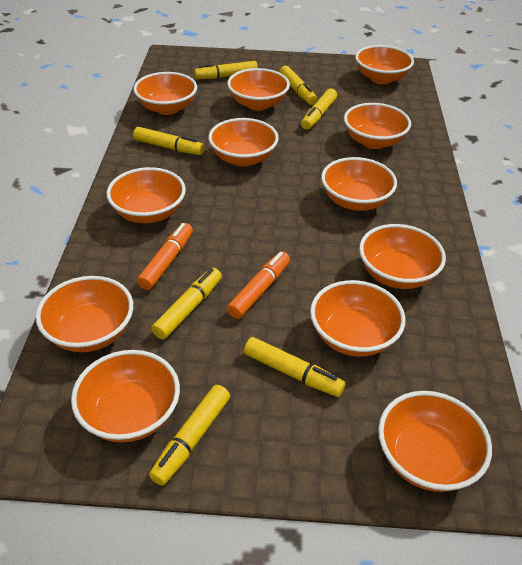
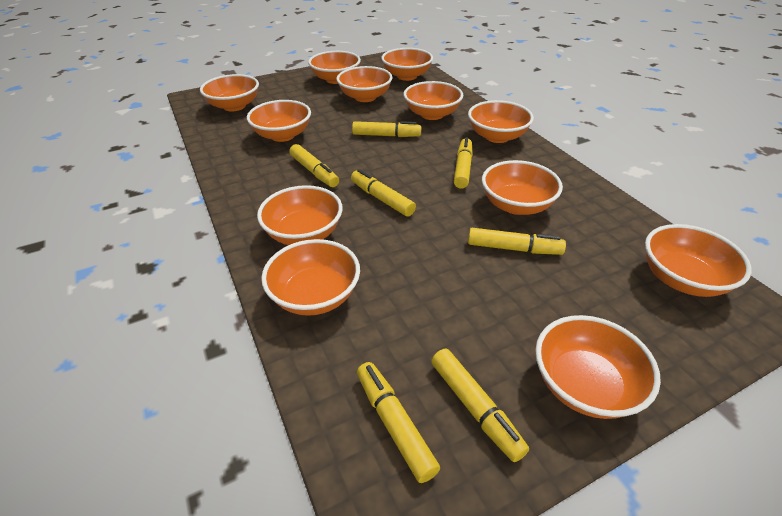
orange marker: [137,223,193,290] [227,251,290,319] = 2 -> none = 0

